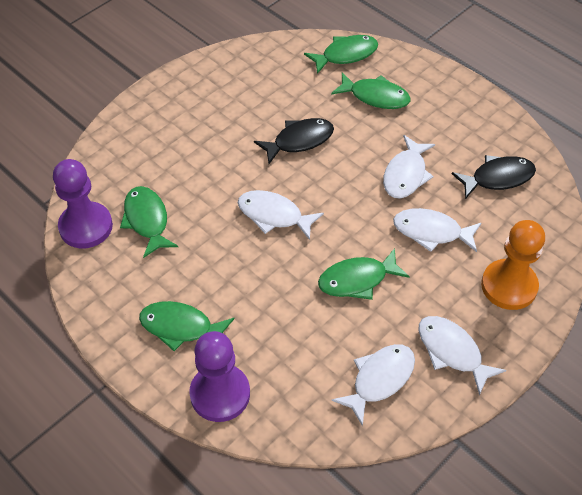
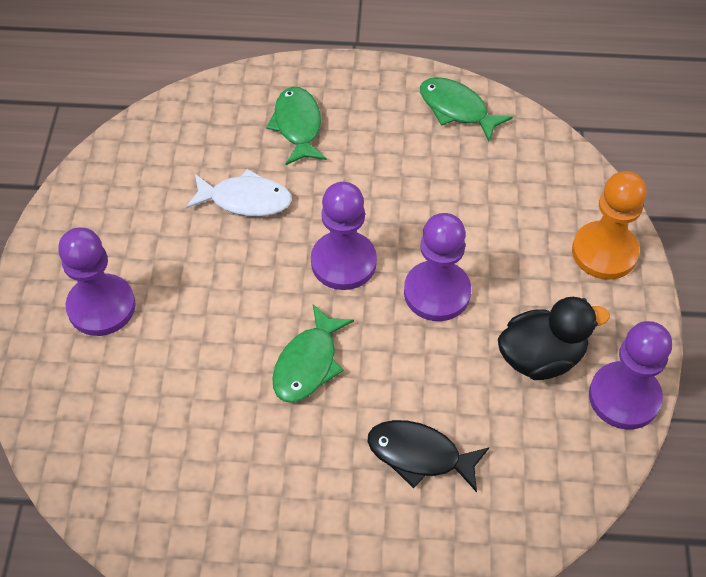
black duck: none = 0 -> [498,297,610,380] = 1
black fish: [254,118,334,164] [452,155,536,199] = 2 -> [368,420,489,492] = 1
green fish: [120,186,178,258] [139,301,234,351] [304,35,378,74] [318,248,410,300] [331,72,411,109] = 5 -> [266,87,327,165] [272,304,354,403] [420,77,513,142] = 3
purple pawn: [53,159,113,248] [189,331,250,422] = 2 -> [58,228,136,336] [311,182,377,290] [404,213,471,321] [589,321,672,430] = 4
white fish: [238,190,324,240] [331,344,415,426] [383,135,435,199] [393,208,481,252] [418,316,506,395] = 5 -> [186,169,292,216] = 1

